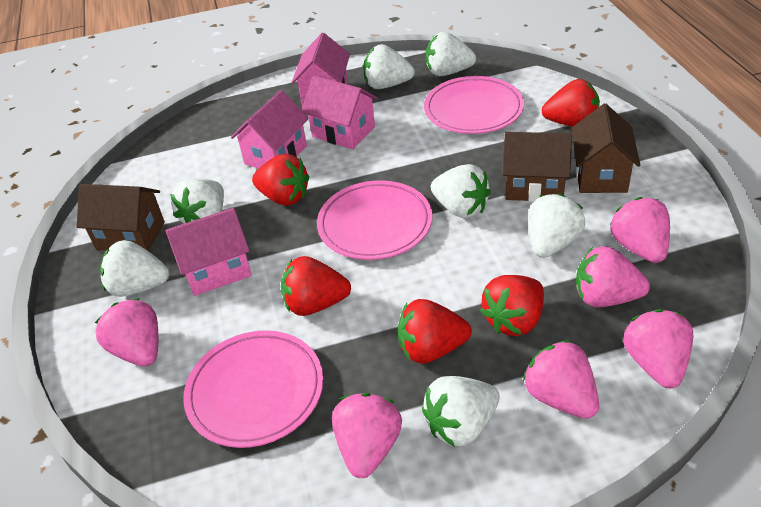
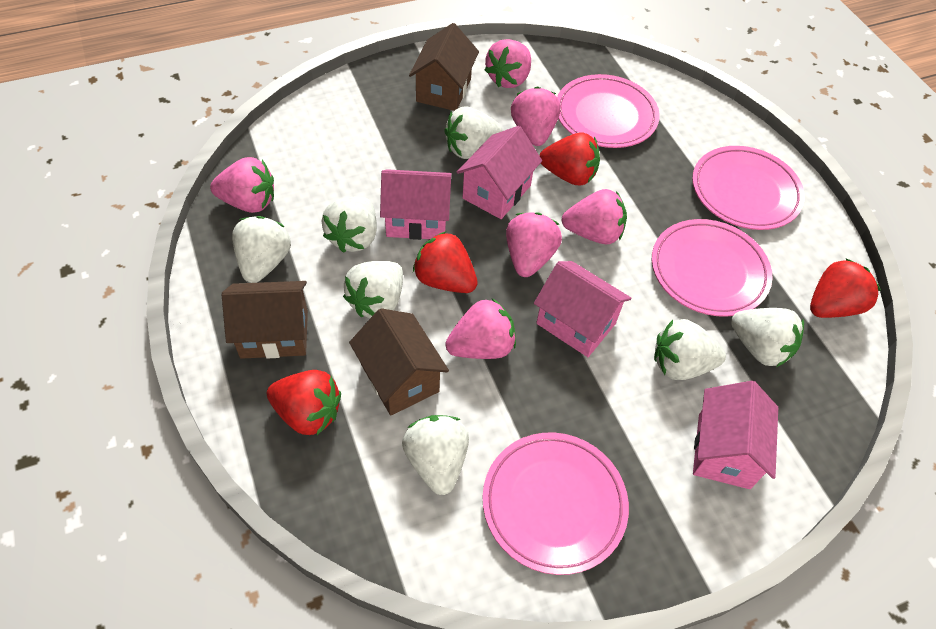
pink plate: [183,330,323,448] [317,180,433,260] [424,76,524,134] = 3 -> [482,433,629,575] [557,74,660,148] [652,219,773,317] [692,146,805,230] = 4
red strawberry: [252,154,309,206] [281,256,351,316] [398,299,472,364] [480,275,544,336] [542,79,600,127] = 5 -> [267,370,341,435] [413,231,478,293] [539,133,600,186] [810,259,881,318] = 4

